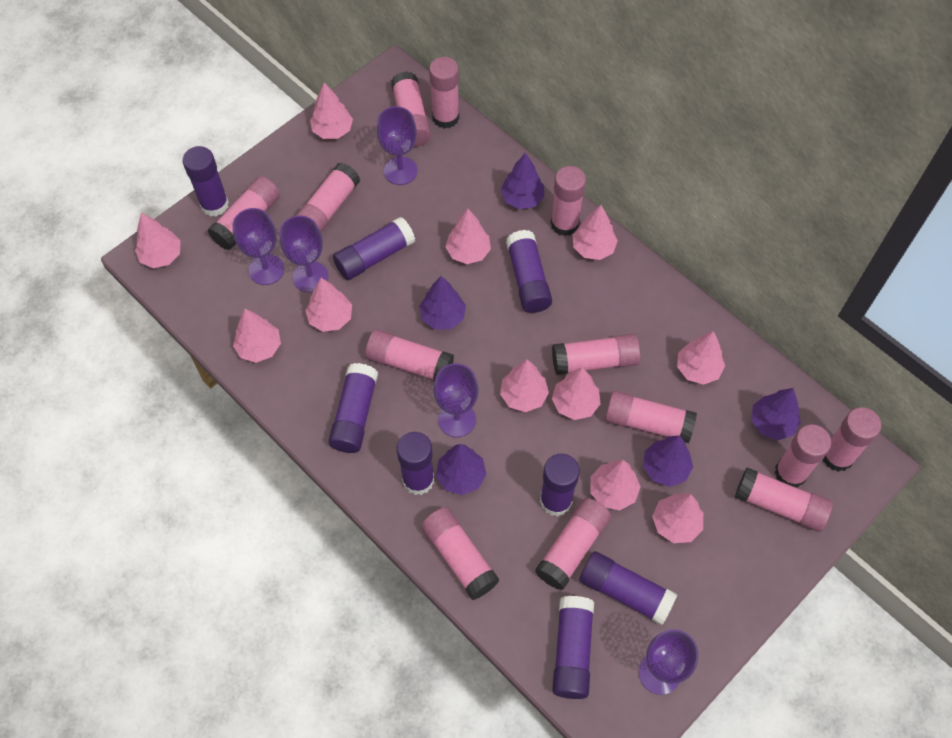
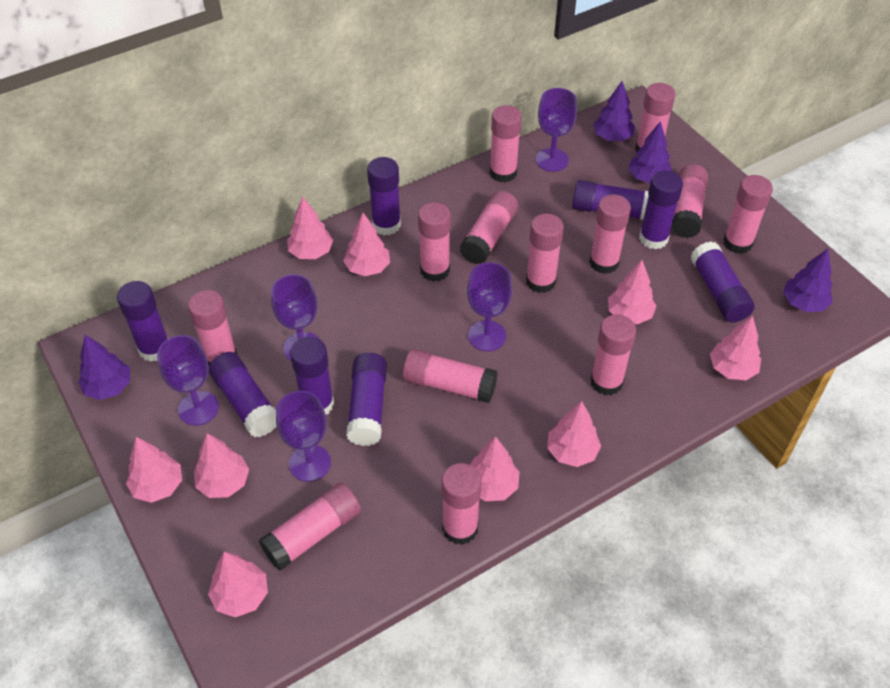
pink tree: [135,213,181,268] [233,309,281,363] [305,278,352,332] [310,82,353,139] [445,209,491,264] [500,359,549,412] [552,367,601,420] [573,205,618,260] [590,460,641,510] [652,493,703,543] [677,331,725,385] = 11 -> [126,437,182,503] [194,433,249,498] [208,552,268,617] [287,197,333,259] [343,213,390,276] [470,436,520,501] [547,401,601,467] [608,260,657,324] [710,316,761,380] = 9
purple tree: [419,276,466,329] [436,444,486,495] [500,153,544,209] [643,436,693,487] [751,388,801,440] = 5 -> [78,335,130,400] [593,81,635,141] [629,121,672,183] [783,249,832,312] = 4

